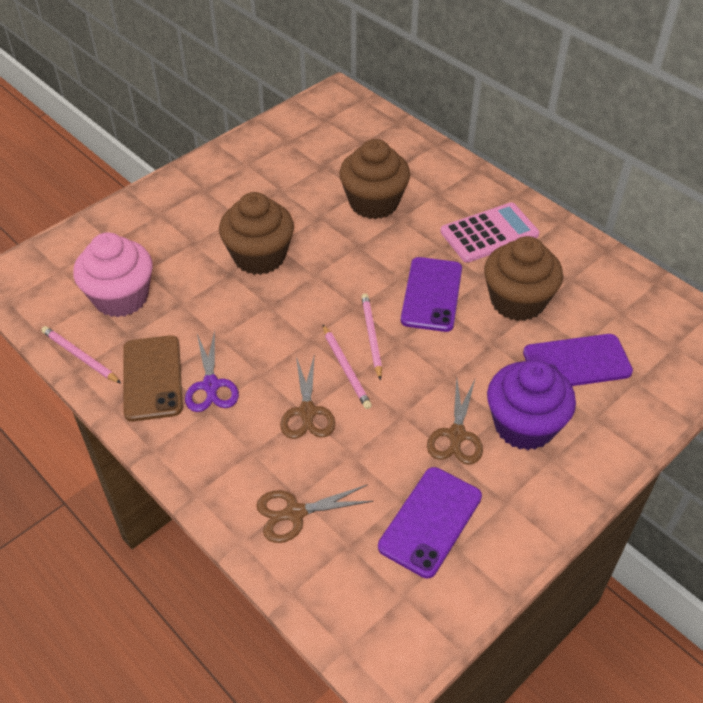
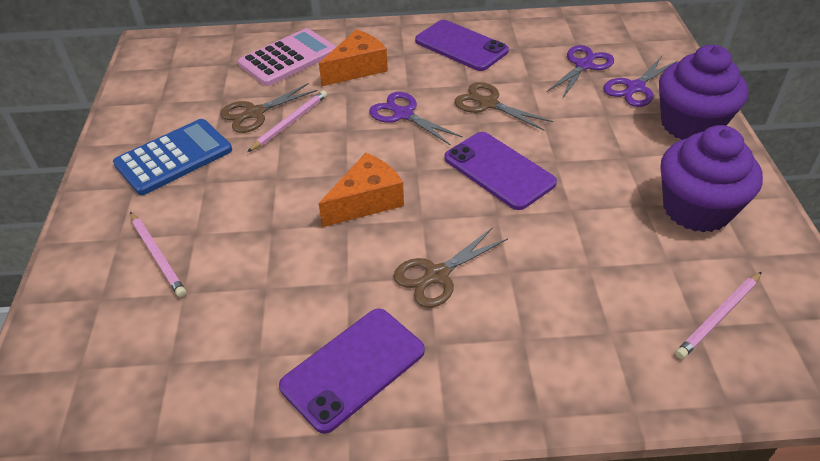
blue calculator: none = 0 -> [113,119,232,195] = 1
brown cupcake: [219,192,294,275] [339,139,410,219] [484,236,563,321] = 3 -> none = 0
brown phone: [123,335,183,421] = 1 -> none = 0
orange cheese: none = 0 -> [319,29,388,86] [319,153,404,227] = 2
pink cupcake: [73,233,153,317] = 1 -> none = 0
purple cupcake: [487,360,576,450] = 1 -> [659,45,748,140] [661,125,763,233] = 2
purple scissors: [185,330,239,412] = 1 -> [369,92,463,146] [547,45,614,99] [603,56,678,107] = 3

